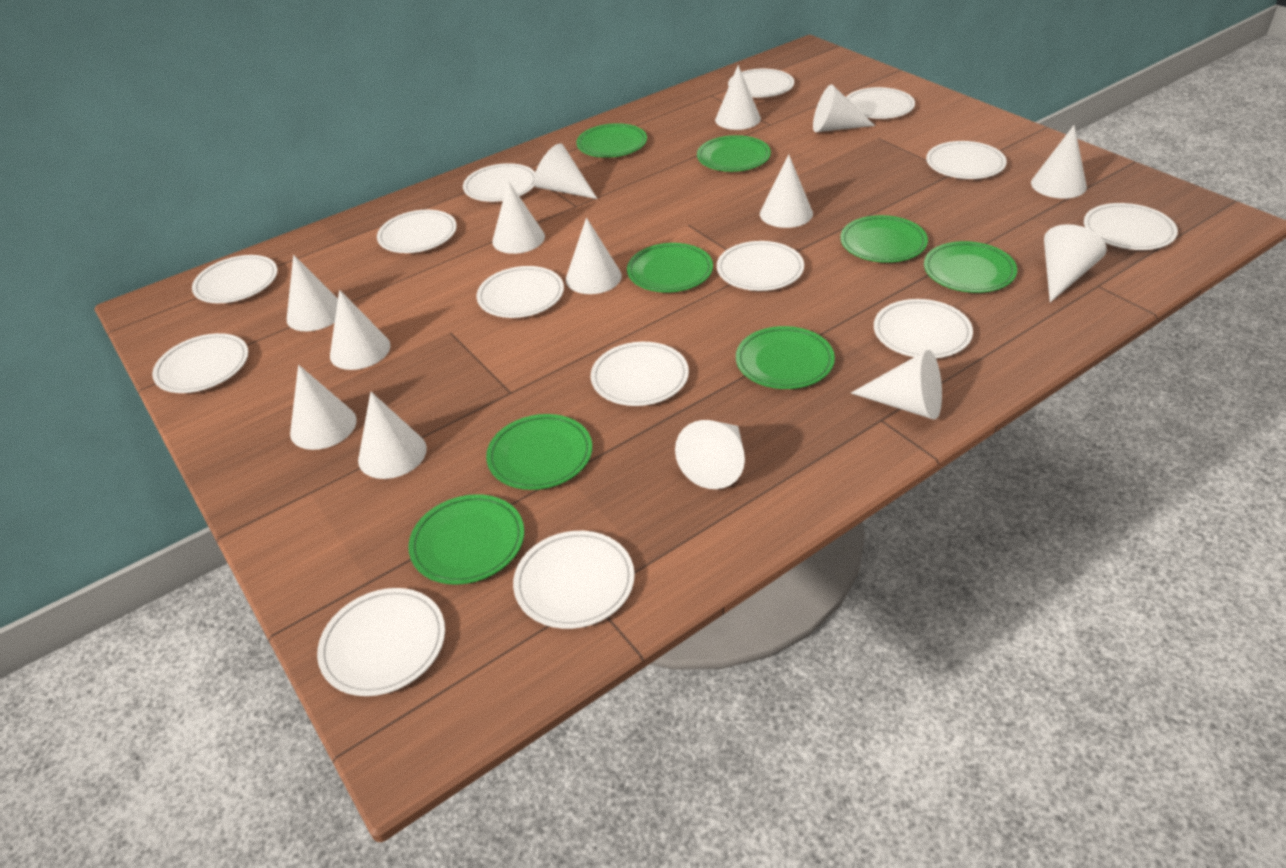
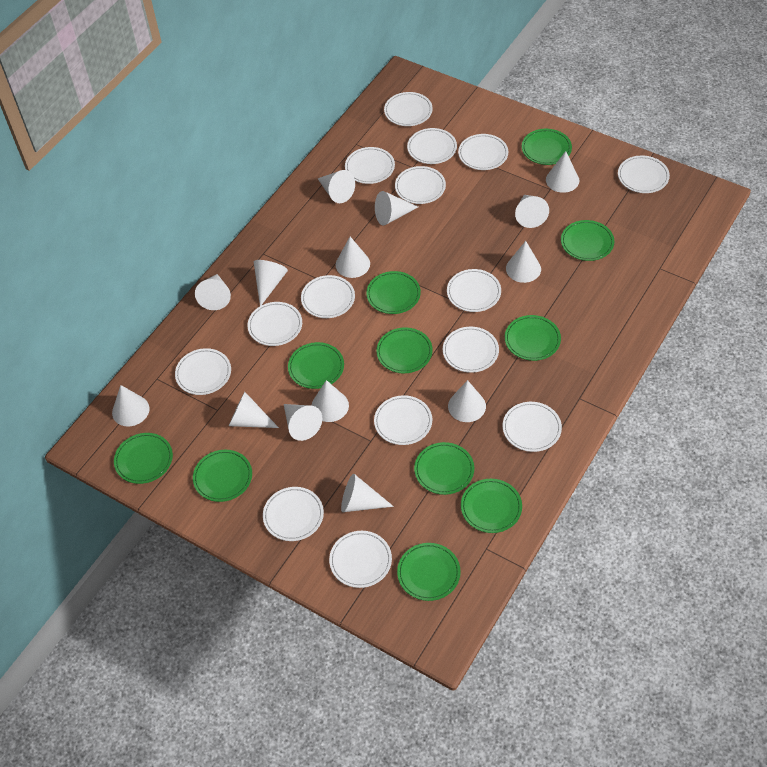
green plate: [408,494,524,585] [486,414,592,490] [576,123,647,158] [627,243,713,292] [697,135,771,172] [736,326,835,389] [840,215,928,263] [924,241,1017,293] = 8 -> [114,433,173,484] [193,450,252,502] [288,342,344,389] [366,271,421,314] [376,327,433,373] [397,543,461,601] [414,442,474,495] [461,479,522,533] [505,315,561,361] [522,129,572,165] [561,220,614,261] = 11
white plate: [152,333,248,393] [192,255,278,303] [317,588,445,696] [377,210,457,253] [463,163,535,202] [476,266,564,318] [513,531,635,629] [591,342,689,406] [717,241,804,291] [728,69,794,98] [846,87,915,119] [874,299,973,358] [926,141,1007,179] [1084,203,1178,250] = 14 -> [175,348,231,395] [248,302,302,346] [263,487,324,541] [301,275,355,318] [329,531,392,588] [345,147,395,184] [374,395,432,445] [384,92,433,126] [395,166,446,204] [407,128,457,164] [443,327,499,373] [447,269,501,312] [458,134,508,170] [503,402,562,452] [618,156,670,193] = 15

